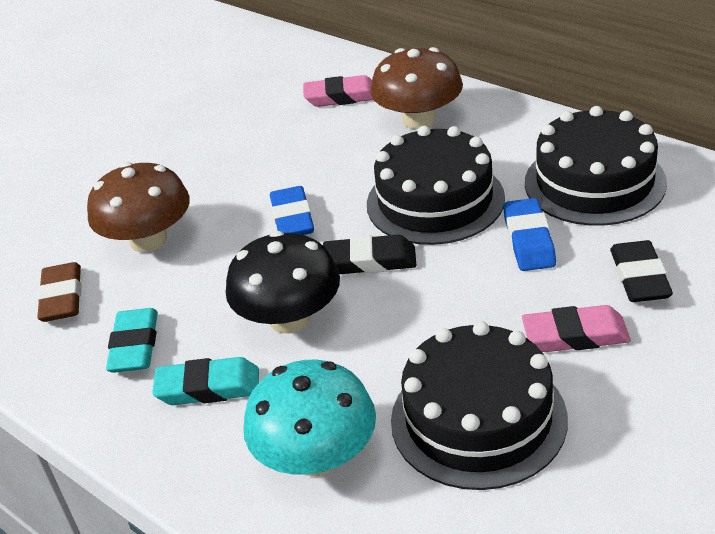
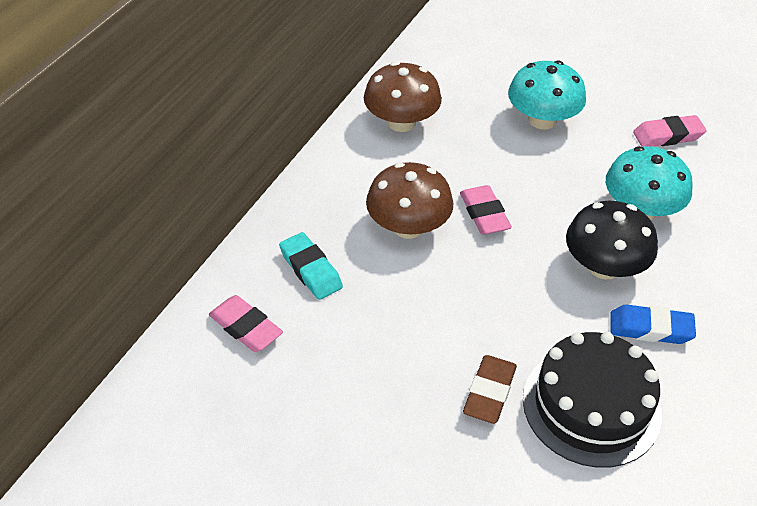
black cake: [367,126,505,245] [391,321,568,490] [525,106,667,226] = 3 -> [523,332,662,468] = 1
black eraser: [323,235,417,274] [610,240,673,302] = 2 -> none = 0
blue eraser: [270,186,314,235] [503,198,556,271] = 2 -> [610,304,696,344] = 1
pink eraser: [303,75,373,107] [522,305,631,352] = 2 -> [209,295,283,352] [460,185,512,235] [633,115,707,147] = 3
turquoise eraser: [106,308,158,373] [152,357,259,405] = 2 -> [279,232,343,300] = 1
turquoise mushroom: [243,360,376,476] = 1 -> [508,60,586,130] [606,146,693,220] = 2

